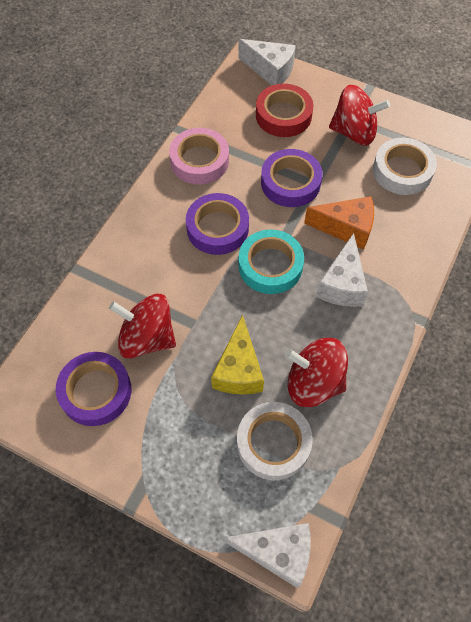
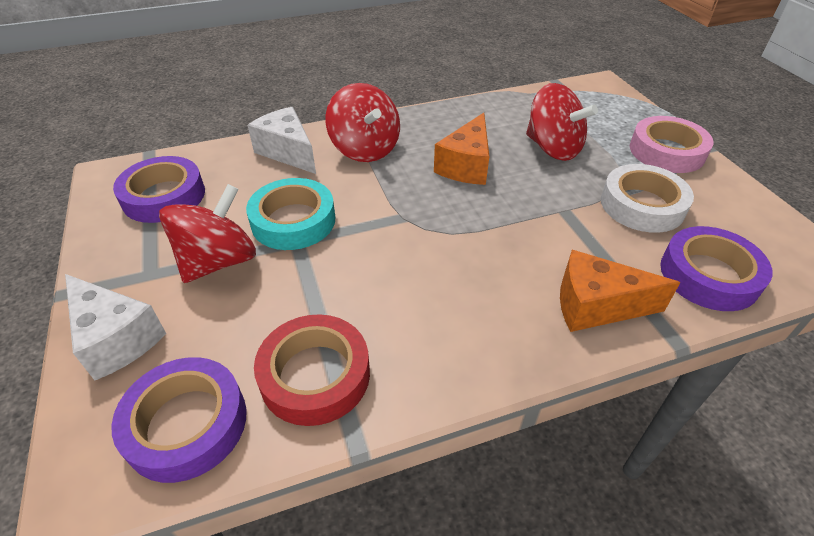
orange cheese: [304,197,374,250] = 1 -> [434,113,489,185] [560,250,680,332] = 2
white cheese: [224,523,311,588] [239,39,296,85] [316,233,368,307] = 3 -> [65,274,166,380] [247,107,316,174] = 2
white tape: [237,402,313,480] [373,138,437,195] = 2 -> [601,164,694,233] = 1
yellow cheese: [211,314,264,394] = 1 -> none = 0

